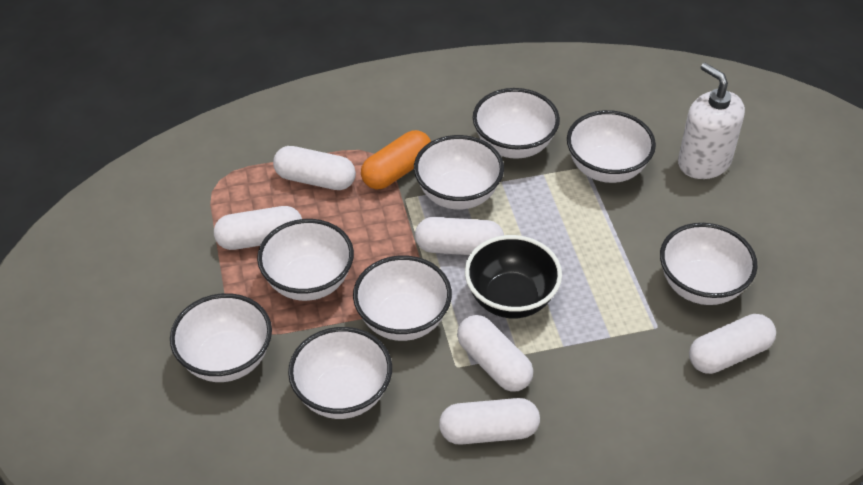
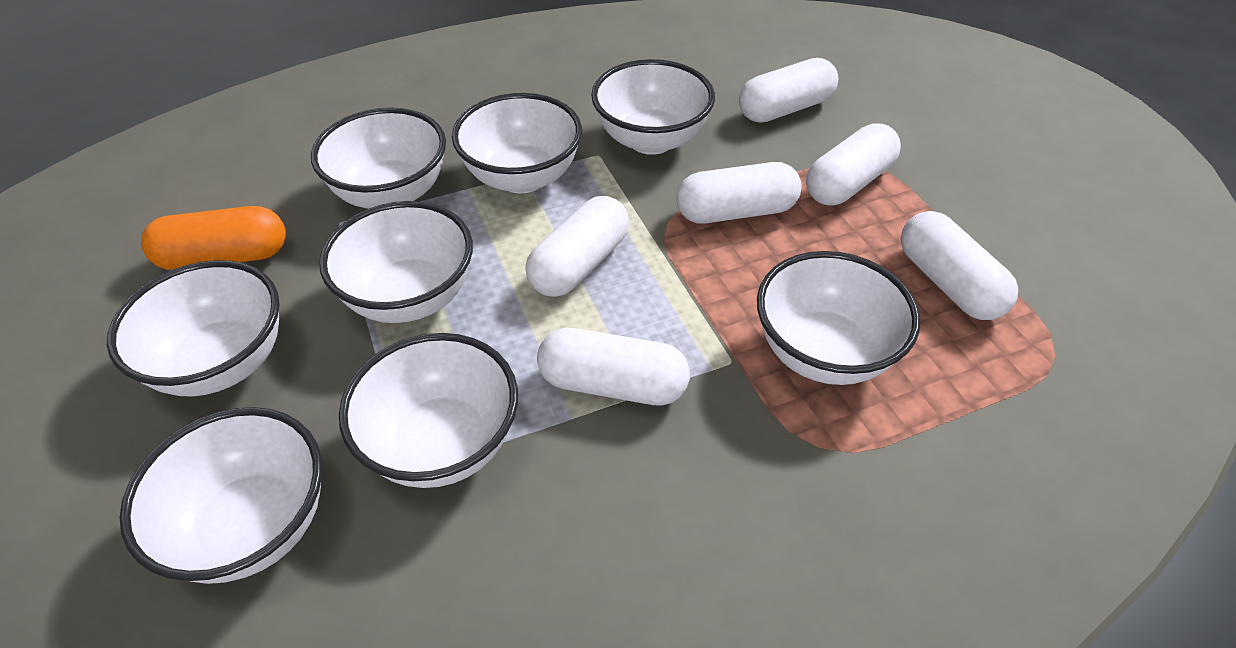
black bowl: [465,235,562,318] = 1 -> none = 0
white soap dispenser: [678,63,745,179] = 1 -> none = 0

